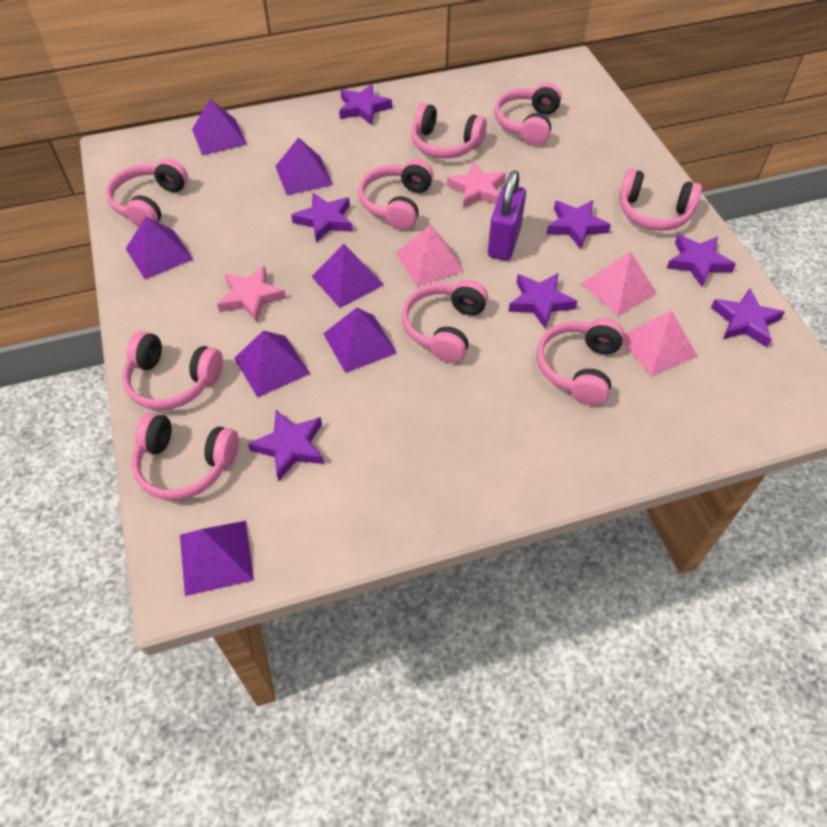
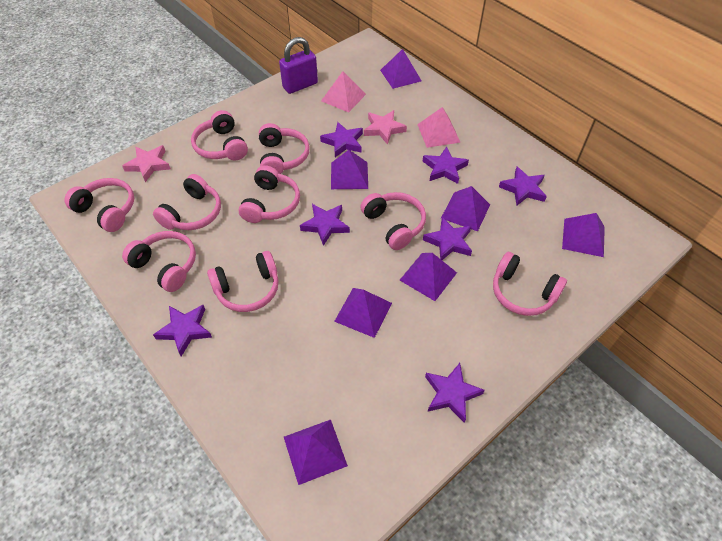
pink pyramid: [396,225,464,287] [582,251,657,316] [622,311,697,376] = 3 -> [321,71,366,112] [417,107,461,148] = 2

